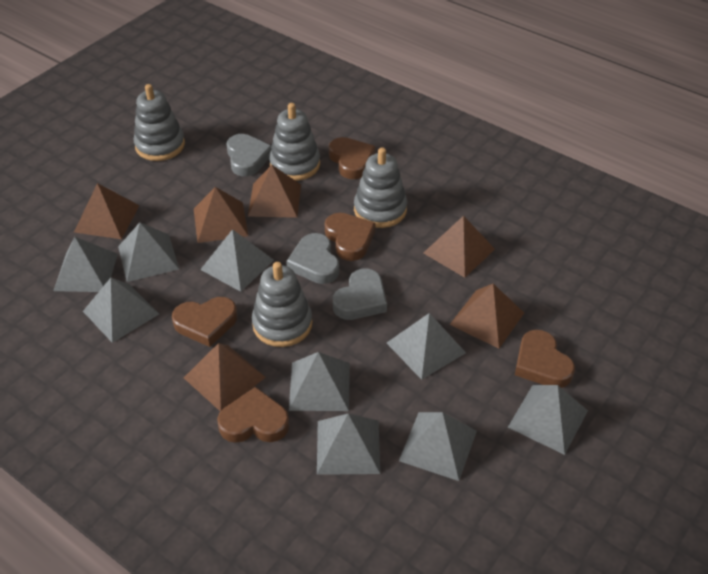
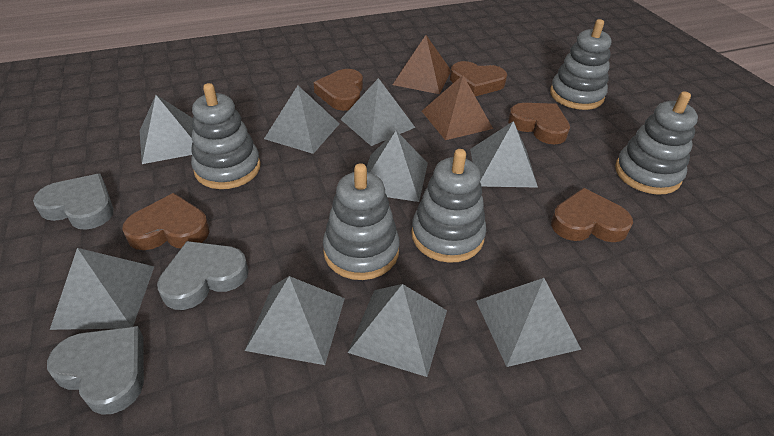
brown pyramid: [74,183,140,239] [184,343,266,412] [194,187,248,243] [248,165,301,218] [424,215,495,278] [450,284,524,349] = 6 -> [393,35,451,94] [422,75,493,140] = 2
grey stacking toy: [133,84,185,161] [252,262,312,347] [269,103,320,181] [354,148,407,228] = 4 -> [191,83,261,189] [323,163,400,280] [411,149,486,263] [550,19,611,110] [615,91,698,194] = 5

